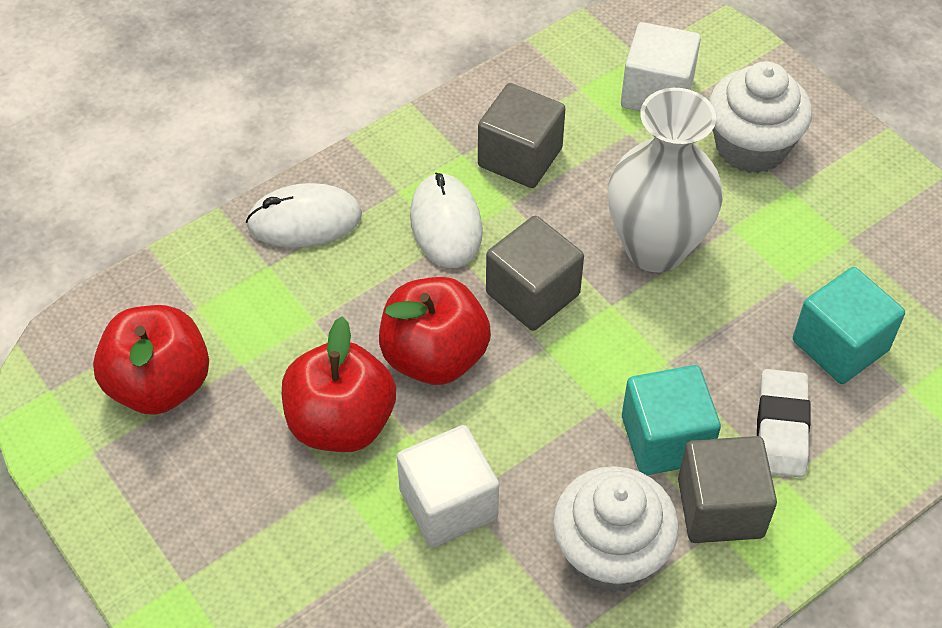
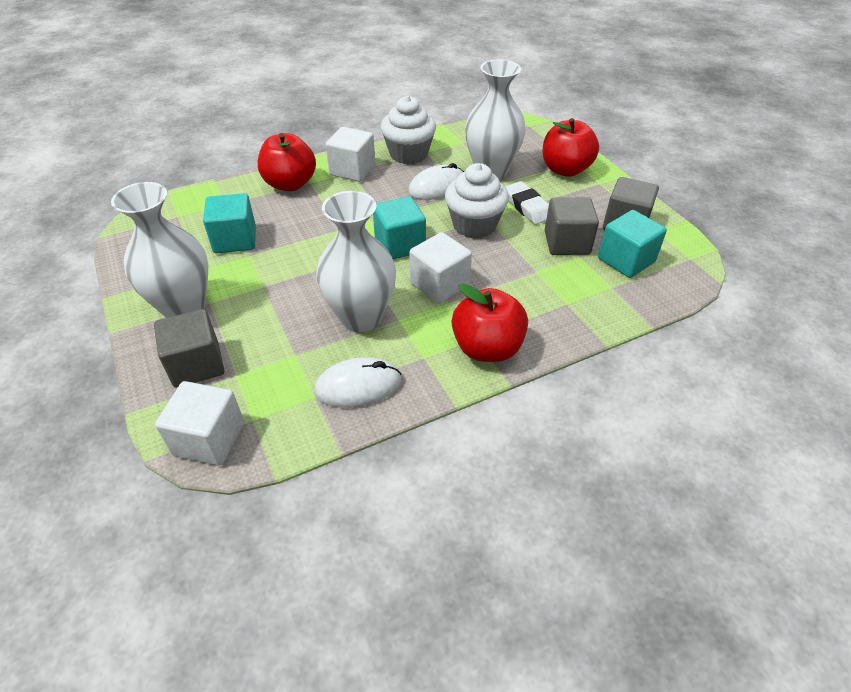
turquoise cube: [622,365,721,475] [793,267,905,384] = 2 -> [203,193,256,253] [373,196,426,259] [598,210,667,278] = 3
white cube: [397,425,499,548] [621,22,701,111] = 2 -> [155,381,244,465] [326,127,375,182] [410,232,472,304] = 3
white vase: [608,88,723,272] = 1 -> [111,182,208,318] [316,191,396,332] [465,59,526,179] = 3

